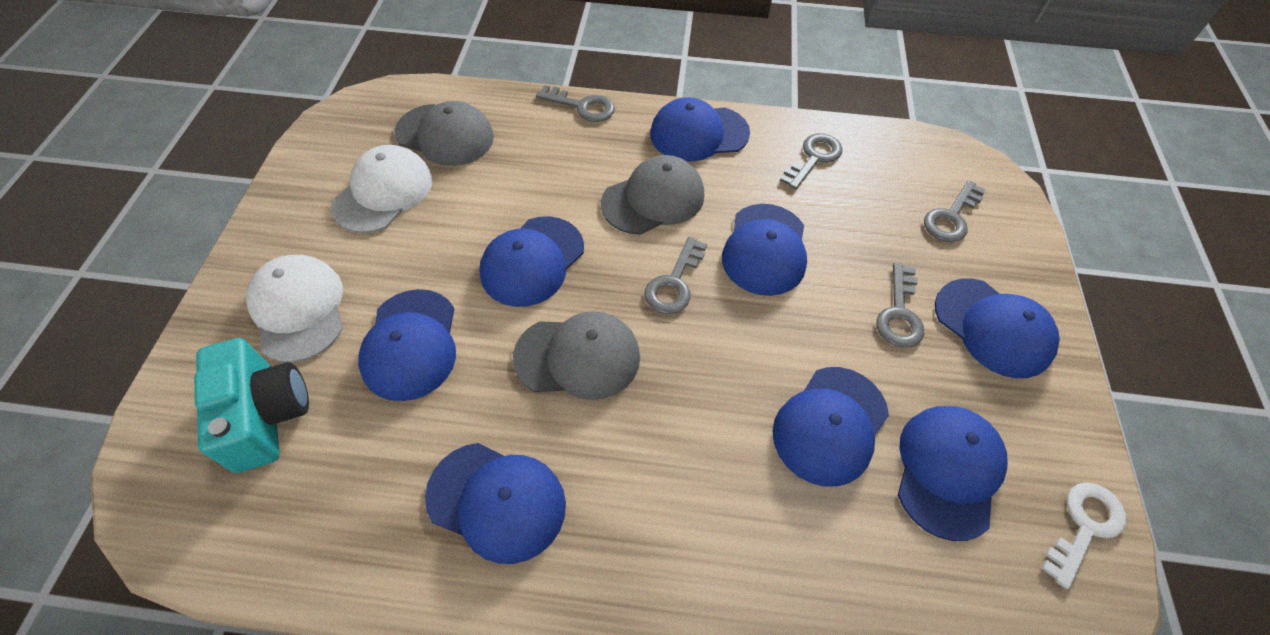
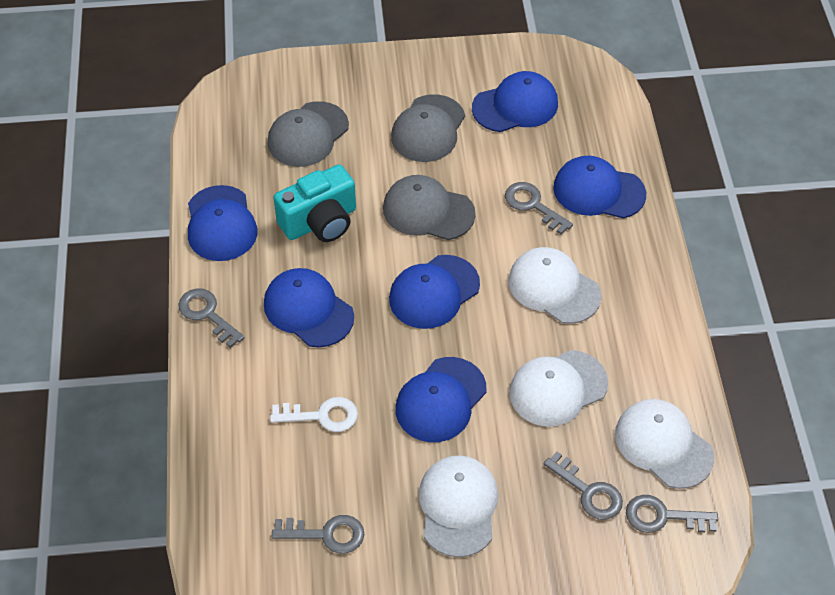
blue cap: [358,289,456,401] [425,443,566,564] [479,216,584,307] [650,97,750,161] [722,204,807,296] [772,367,889,487] [898,406,1008,541] [935,279,1060,378] = 8 -> [188,185,257,261] [264,268,354,348] [389,255,480,329] [395,357,486,442] [472,71,558,132] [553,156,646,218] = 6
white cap: [246,255,343,363] [331,145,432,233] = 2 -> [419,455,498,557] [509,247,601,324] [509,350,608,427] [615,399,714,489] = 4

